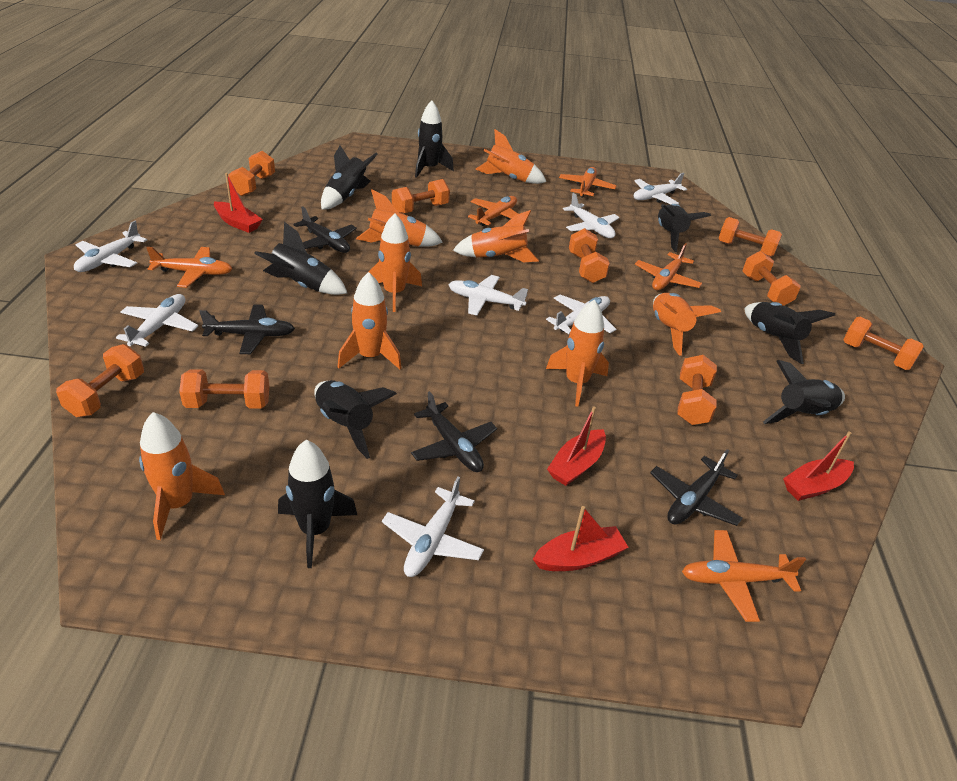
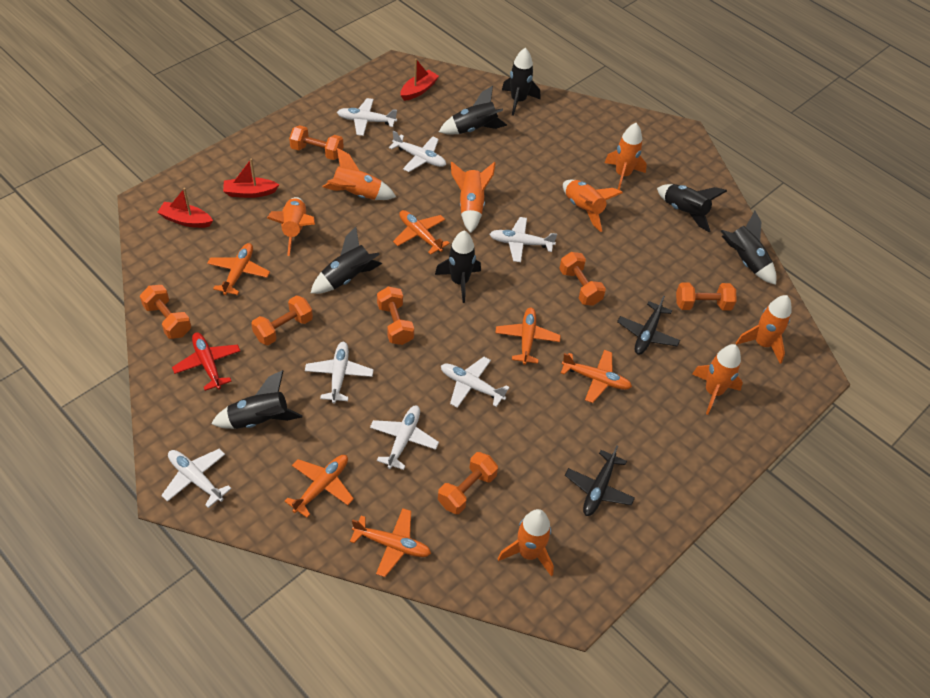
black plane: [199,304,295,354] [293,206,357,253] [411,391,497,472] [650,449,743,526] = 4 -> [565,445,635,516] [617,295,680,355] = 2
black rocket: [254,222,347,295] [278,440,357,568] [314,380,397,459] [321,146,378,210] [415,101,454,178] [658,204,711,252] [744,302,835,364] [763,360,845,424] = 8 -> [211,370,303,429] [311,227,382,294] [435,230,481,303] [439,86,507,135] [502,48,540,116] [657,184,727,232] [721,211,777,285] = 7
orange dumbbell: [56,344,144,417] [179,369,269,409] [228,151,275,196] [392,179,450,214] [569,228,610,283] [677,355,717,425] [718,217,782,257] [742,251,801,306] [843,317,924,370] = 9 -> [140,285,191,339] [251,295,313,345] [289,125,344,160] [377,286,414,345] [438,452,498,514] [559,252,606,306] [676,282,737,311] = 7
orange plane: [146,247,233,288] [468,196,518,226] [559,167,616,198] [635,243,702,290] [682,530,806,622] = 5 -> [207,243,270,295] [284,455,354,518] [350,508,431,577] [393,210,450,255] [495,307,561,365] [561,350,632,403] = 6
red boat: [214,173,263,233] [533,506,629,571] [547,406,606,486] [783,431,854,501] = 4 -> [157,188,213,228] [223,158,279,198] [400,59,439,101] = 3
red plane: none = 0 -> [172,332,240,391] = 1

